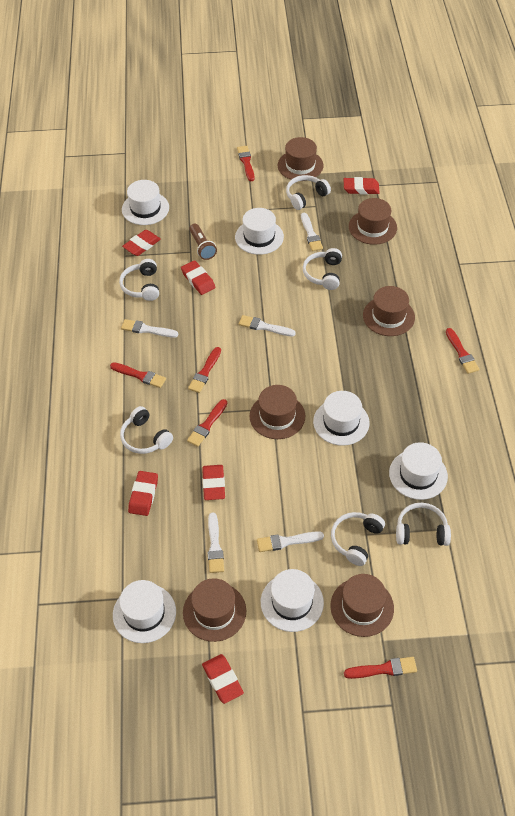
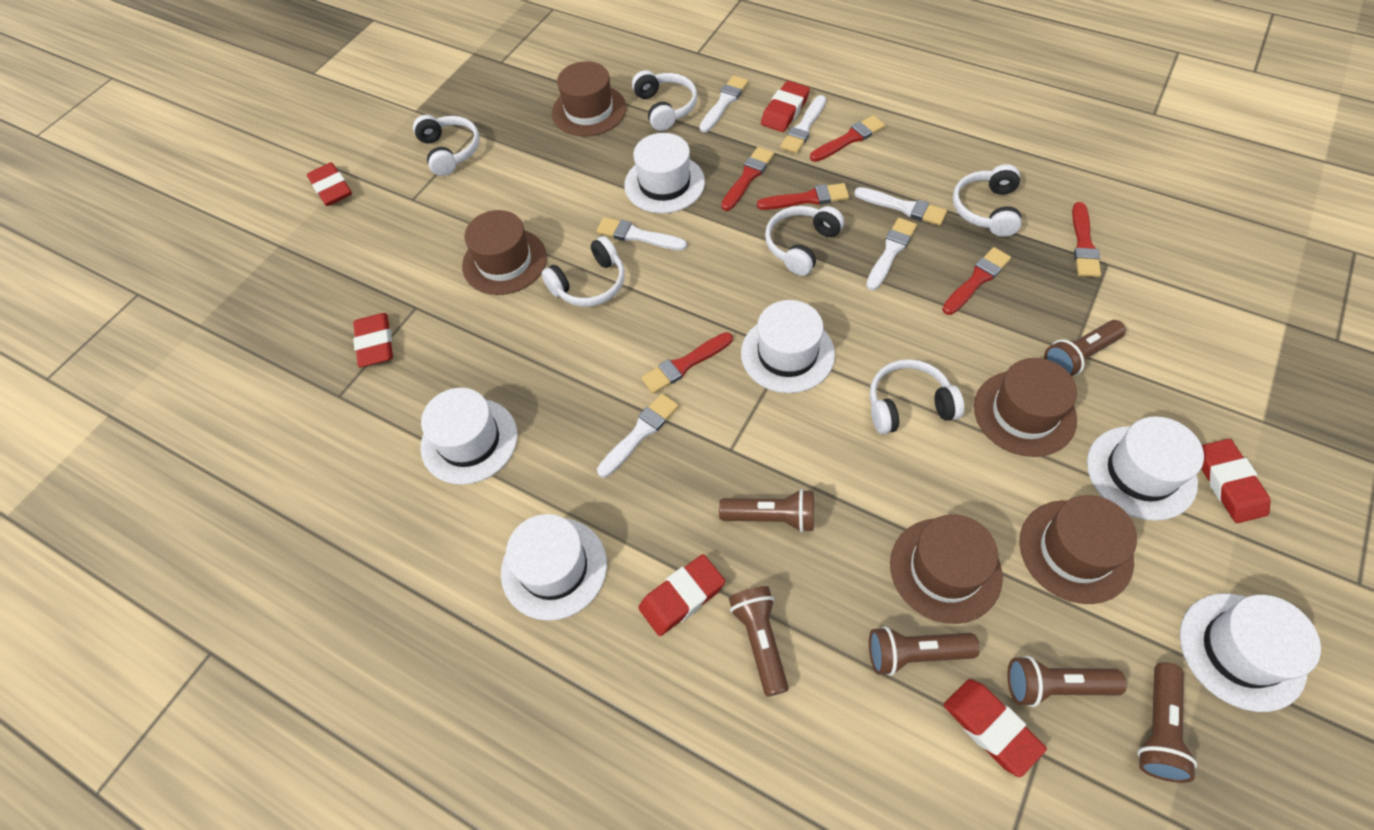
brown flashlight: [189,224,217,260] = 1 -> [719,489,814,532] [729,586,789,697] [869,626,980,676] [1007,656,1127,707] [1044,320,1126,376] [1137,662,1197,783] = 6
brown hat: [183,578,246,642] [250,385,305,439] [278,137,323,180] [330,574,394,637] [349,198,397,245] [363,286,415,336] = 6 -> [462,210,547,295] [552,61,626,136] [890,514,1003,624] [974,358,1077,457] [1019,495,1137,604] = 5
white brush: [121,319,178,338] [208,512,224,573] [239,315,296,336] [257,531,324,552] [301,213,323,251] = 5 -> [596,217,687,250] [597,393,679,478] [699,75,749,132] [780,95,826,154] [854,187,947,226] [866,218,917,290] = 6

